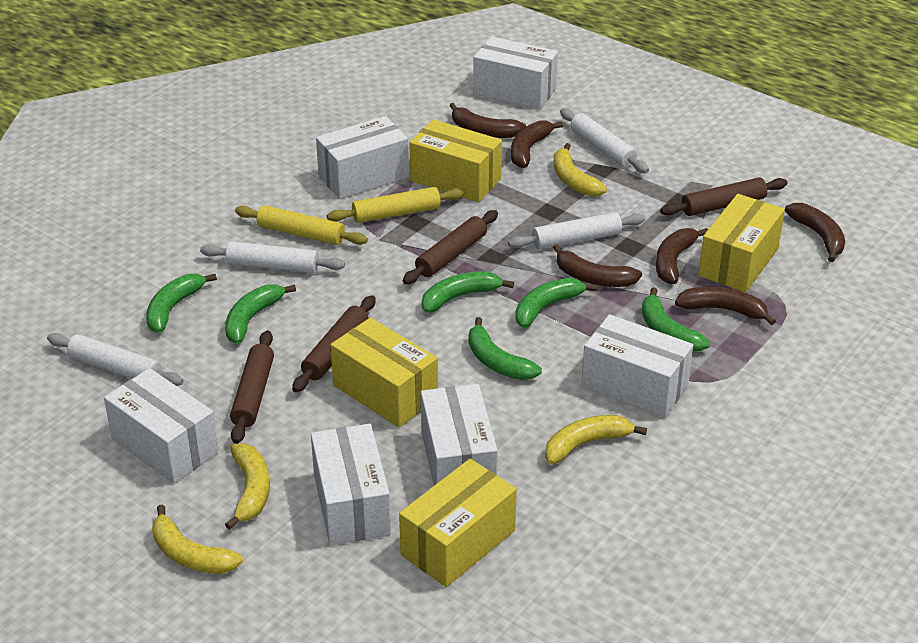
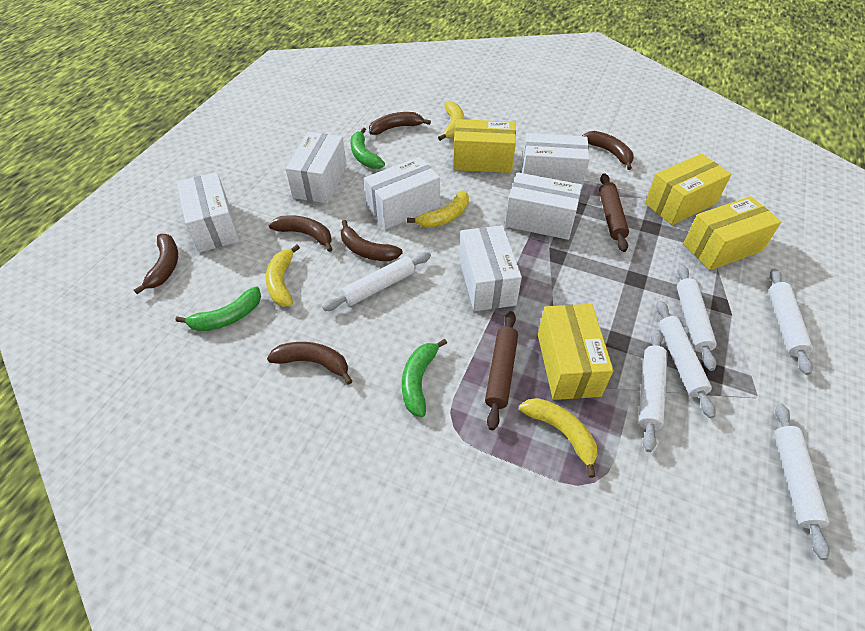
brown rolling pin: [230,330,274,444] [292,295,376,392] [403,210,498,284] [660,177,787,216] = 4 -> [485,311,518,430] [599,173,629,252] = 2
green banana: [146,274,217,333] [225,284,296,344] [422,271,514,313] [468,317,542,380] [515,278,597,328] [642,287,710,352] = 6 -> [176,287,261,331] [350,128,385,169] [402,339,447,417] = 3
white rolling pin: [47,333,183,386] [200,241,345,273] [508,212,645,250] [560,108,649,173] = 4 -> [322,252,431,311] [638,329,668,452] [656,301,716,418] [677,265,717,371] [769,268,813,375] [775,404,830,560] = 6
yellow rolling pin: [235,205,368,245] [327,187,465,223] = 2 -> none = 0

